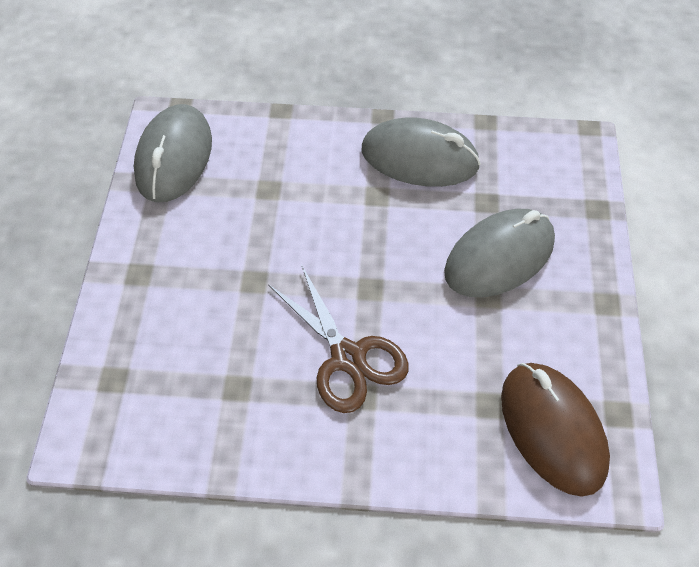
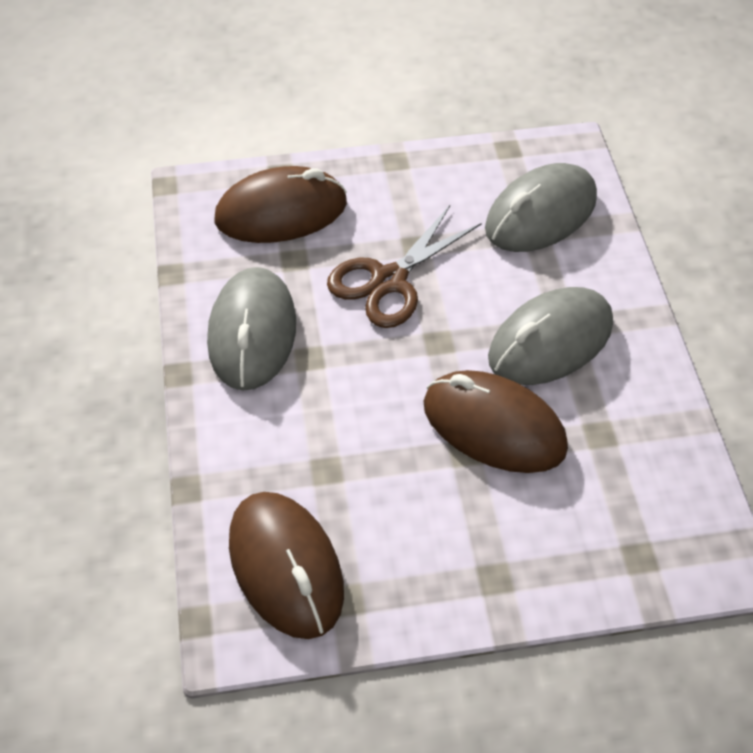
brown mouse: [501,363,610,497] = 1 -> [214,166,347,243] [229,492,344,639] [423,370,568,473] = 3

